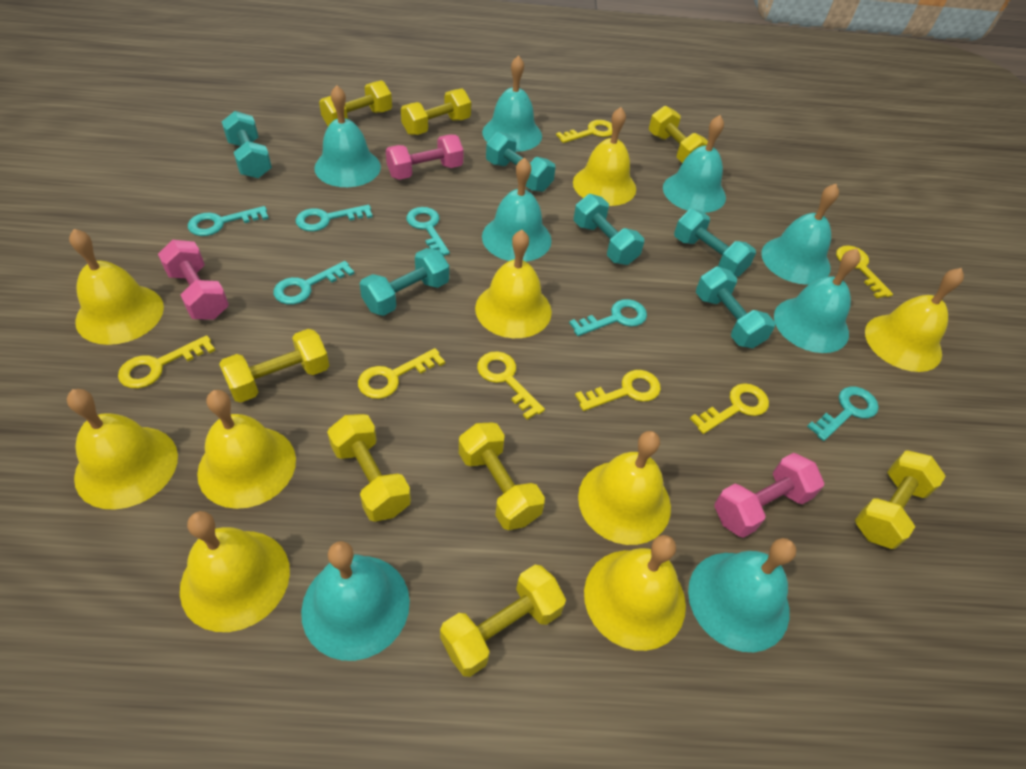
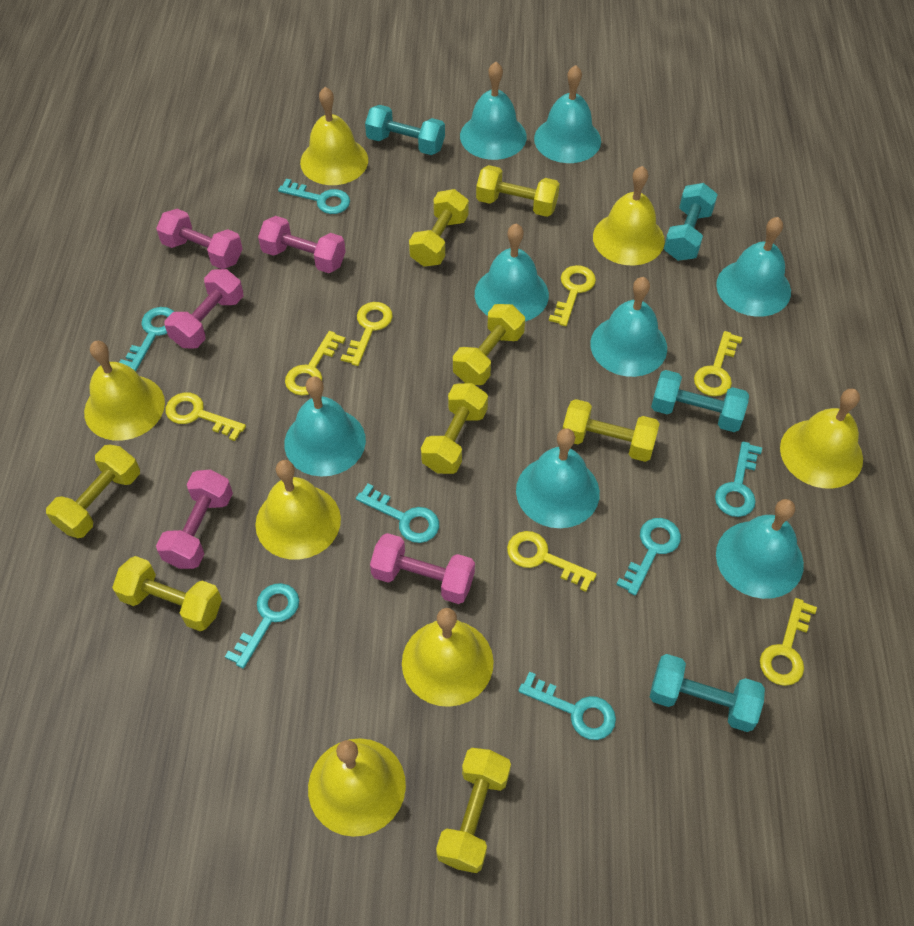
pink dumbbell: [158,240,229,320] [386,134,463,180] [714,453,824,538] = 3 -> [156,209,243,269] [156,470,233,569] [165,269,243,349] [258,216,346,273] [370,533,475,604] = 5
turquoise dumbbell: [222,111,272,178] [360,248,449,316] [486,132,556,192] [574,194,644,265] [674,209,756,277] [696,267,775,348] = 6 -> [365,105,445,155] [650,654,765,732] [651,370,749,432] [664,183,718,261] = 4
turquoise key: [188,206,269,236] [273,261,354,305] [296,205,373,231] [406,207,450,256] [569,299,647,336] [807,386,879,441] = 6 -> [119,307,174,371] [225,583,299,669] [278,179,350,214] [356,483,439,543] [518,672,616,740] [616,518,681,596] [715,441,762,517] = 7
yellow bell: [67,389,178,510] [69,229,164,345] [180,511,290,632] [197,390,296,509] [475,230,552,338] [573,107,636,206] [578,431,671,545] [584,535,686,651] [865,268,964,372] = 9 -> [84,341,165,441] [255,460,341,560] [300,87,368,185] [308,738,406,837] [402,608,494,707] [593,166,665,265] [780,389,863,489] = 7

